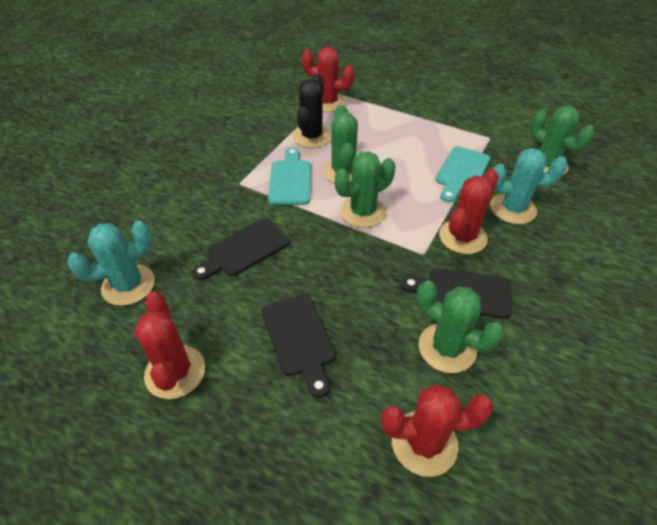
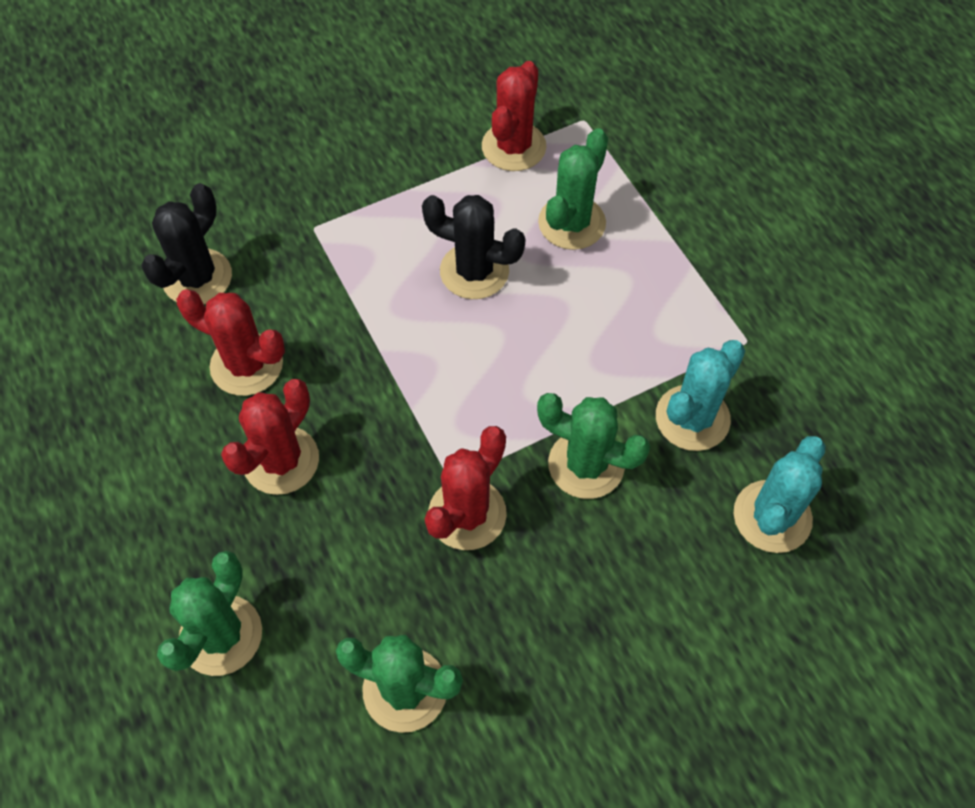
black cactus: [292,74,331,148] = 1 -> [141,183,232,304] [422,195,525,299] = 2
black cutting board: [192,218,290,281] [262,294,335,398] [401,268,512,319] = 3 -> none = 0
turquoise cutting board: [268,147,311,205] [436,146,490,202] = 2 -> none = 0

